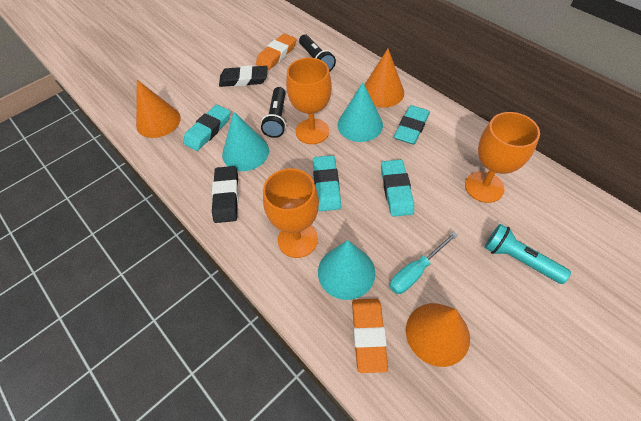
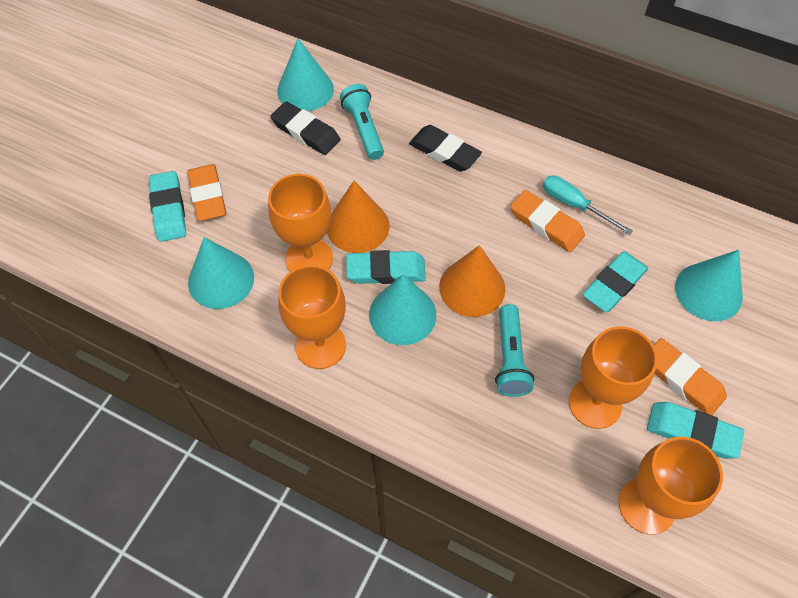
black flashlight: [261,87,286,138] [299,34,336,72] = 2 -> none = 0
orange cone: [136,80,181,138] [364,49,404,107] [406,303,470,367] = 3 -> [327,181,390,253] [439,245,506,317] = 2
orange eraser: [256,33,296,70] [352,299,388,373] = 2 -> [187,164,226,221] [510,190,585,252] [653,338,727,415] = 3
orange goblet: [263,168,319,258] [286,58,332,144] [465,112,540,203] = 3 -> [268,174,333,272] [278,265,346,369] [569,326,658,429] [619,437,723,535] = 4
turquoise cone: [222,112,269,171] [318,240,375,300] [338,82,383,142] = 3 -> [188,237,254,309] [277,39,334,111] [369,274,436,345] [675,250,743,321] = 4
turquoise flashlight: [485,224,571,284] = 1 -> [340,84,384,160] [495,304,534,397] = 2

